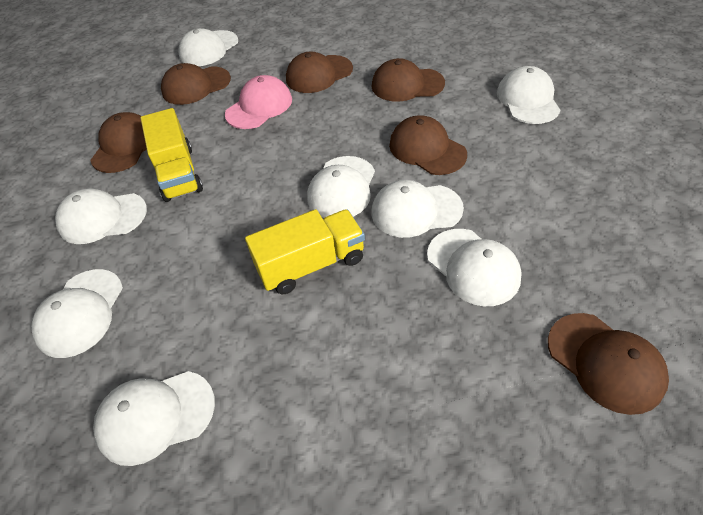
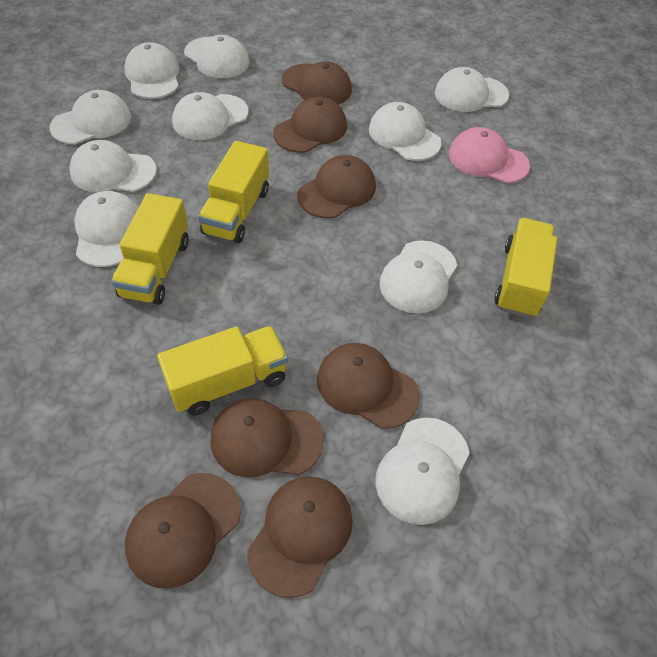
brown cap: [90,112,147,173] [161,63,231,105] [286,52,353,93] [372,58,445,102] [389,115,467,175] [548,313,669,415] = 6 -> [125,473,241,589] [210,398,324,477] [247,476,353,598] [273,97,347,153] [282,61,352,105] [297,155,376,219] [317,343,420,429] = 7
white cap: [31,269,123,358] [55,188,147,244] [93,371,215,466] [178,28,238,66] [307,156,375,218] [372,180,464,238] [427,229,522,306] [497,66,561,124] = 8 -> [50,90,131,145] [69,140,157,192] [75,191,138,267] [124,42,179,99] [172,92,249,140] [184,35,249,78] [369,102,442,161] [375,418,470,525] [379,240,457,314] [435,67,509,112] = 10
yellow truck: [141,108,203,202] [245,209,365,294] = 2 -> [111,193,189,305] [157,326,288,416] [198,141,269,243] [494,218,557,318] = 4

